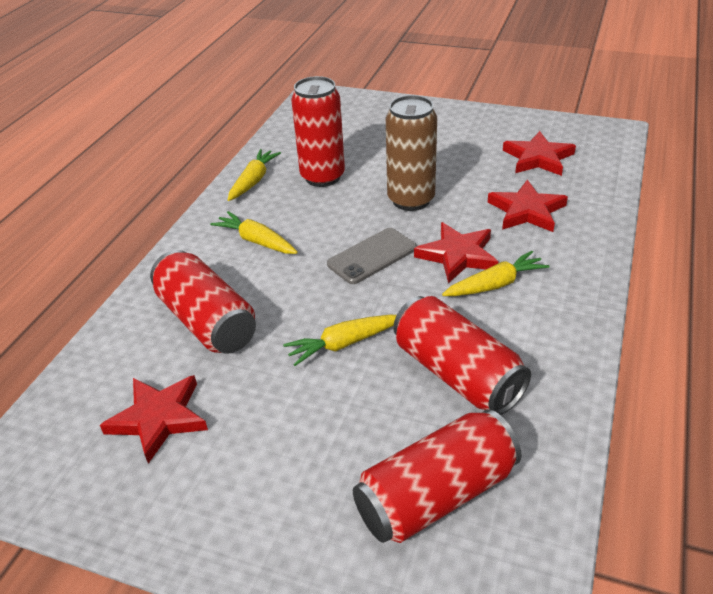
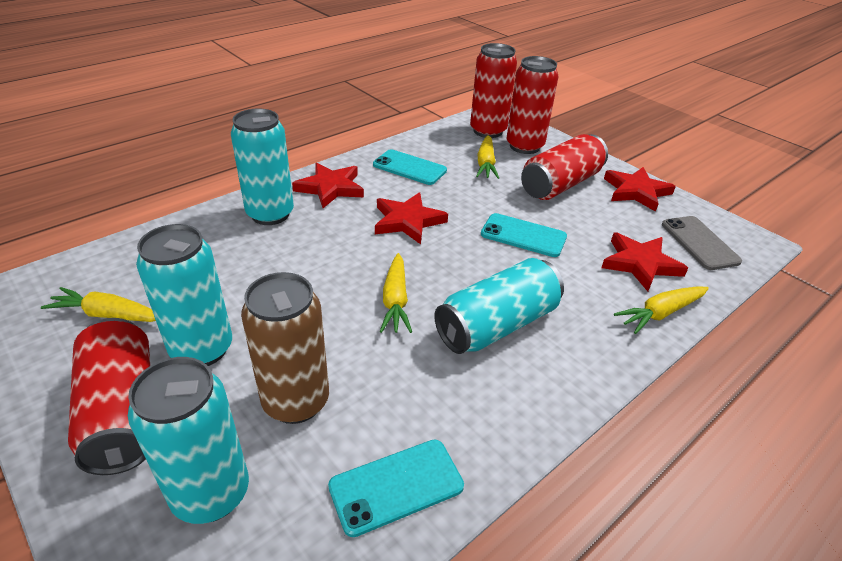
turquoise can: none = 0 -> [128,357,249,524] [136,224,232,366] [231,108,294,225] [434,258,564,354] = 4
turquoise phone: none = 0 -> [328,440,464,537] [373,149,447,185] [481,213,567,257] = 3

